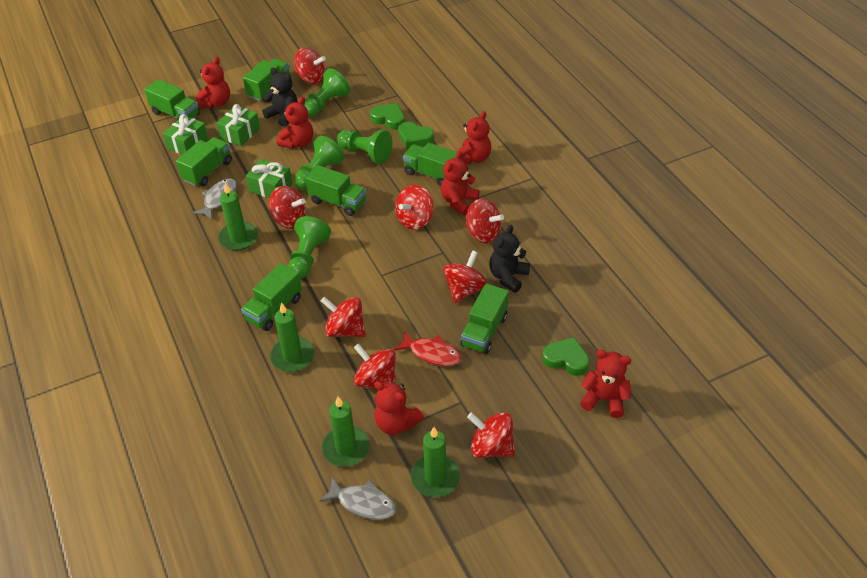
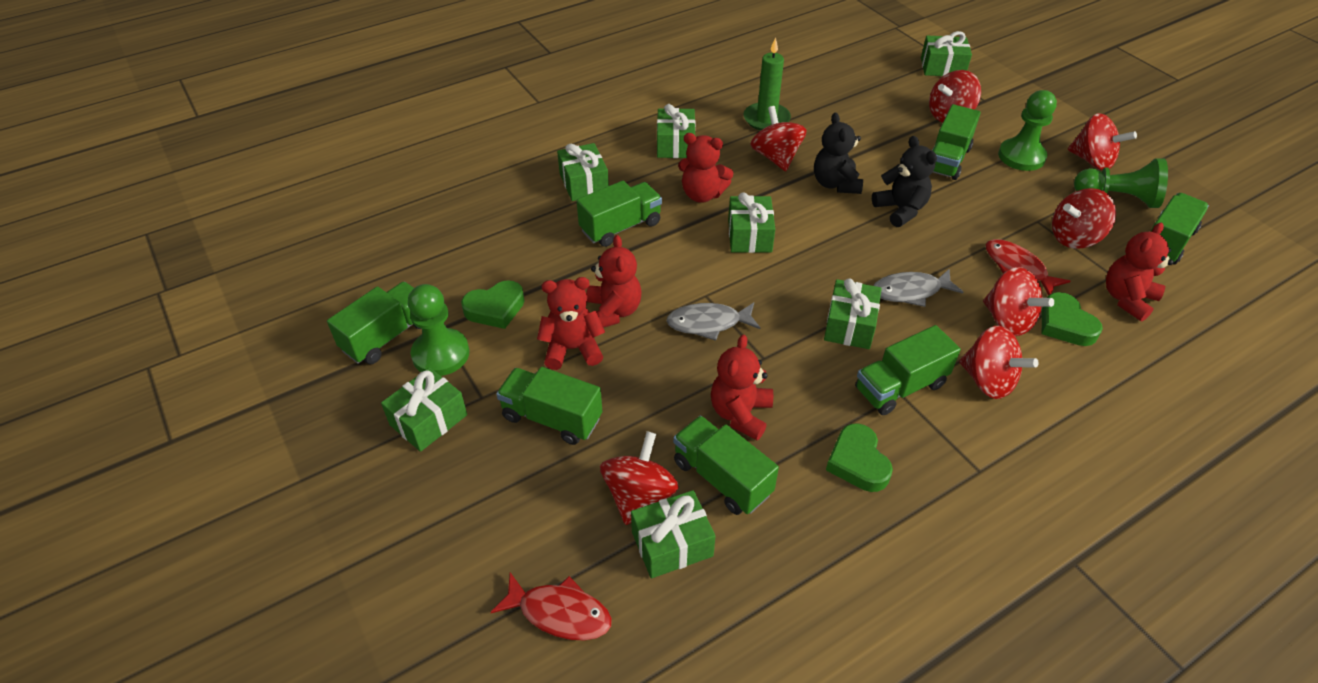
green candle: [218,183,258,251] [270,302,314,372] [322,397,370,467] [411,427,460,497] = 4 -> [744,37,791,131] = 1
green gift: [163,114,208,155] [216,104,260,146] [246,159,292,198] = 3 -> [381,367,467,452] [557,143,609,201] [631,490,716,578] [657,104,695,158] [728,193,775,253] [824,278,882,349] [921,31,972,76] = 7
green pawn: [288,216,331,279] [294,136,345,190] [304,68,350,117] [337,130,393,164] = 4 -> [408,284,469,376] [998,90,1057,171] [1074,158,1168,208] = 3
red fish: [394,331,462,366] = 1 -> [491,572,612,640] [986,239,1070,296] = 2
red spinning top: [269,186,306,229] [294,48,326,84] [321,297,366,337] [354,344,396,388] [395,185,434,230] [443,250,487,303] [465,199,504,243] [467,412,515,458] = 8 -> [600,431,679,525] [750,106,806,171] [929,70,981,122] [959,326,1038,399] [983,267,1054,336] [1052,188,1116,249] [1068,113,1137,170] = 7
red teddy bear: [196,57,230,108] [277,97,313,149] [374,381,424,435] [441,151,479,215] [458,111,491,164] [580,350,631,418] = 6 -> [537,277,605,370] [586,235,641,328] [678,133,733,203] [711,335,773,440] [1106,222,1173,321] = 5

